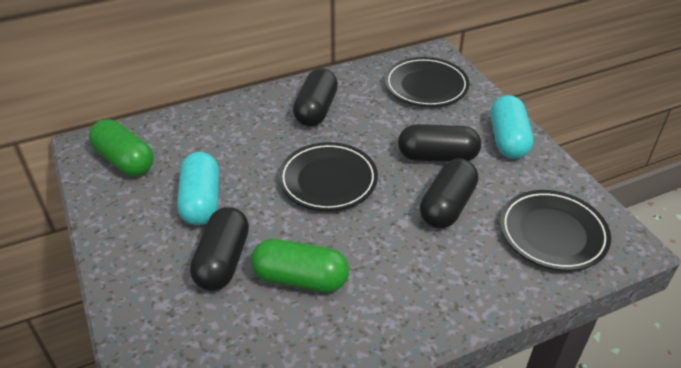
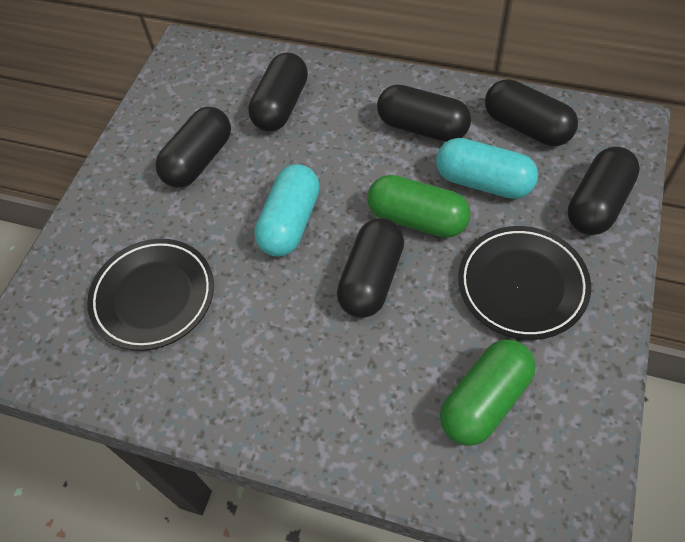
black capsule: [190,207,249,291] [293,68,338,127] [398,124,481,162] [420,158,478,229] = 4 -> [155,107,231,188] [248,52,308,131] [337,218,404,318] [377,84,471,142] [485,79,578,146] [568,147,640,235] = 6
black plate: [278,142,378,211] [385,57,470,107] [500,190,611,271] = 3 -> [87,239,214,351] [458,226,591,340] = 2

